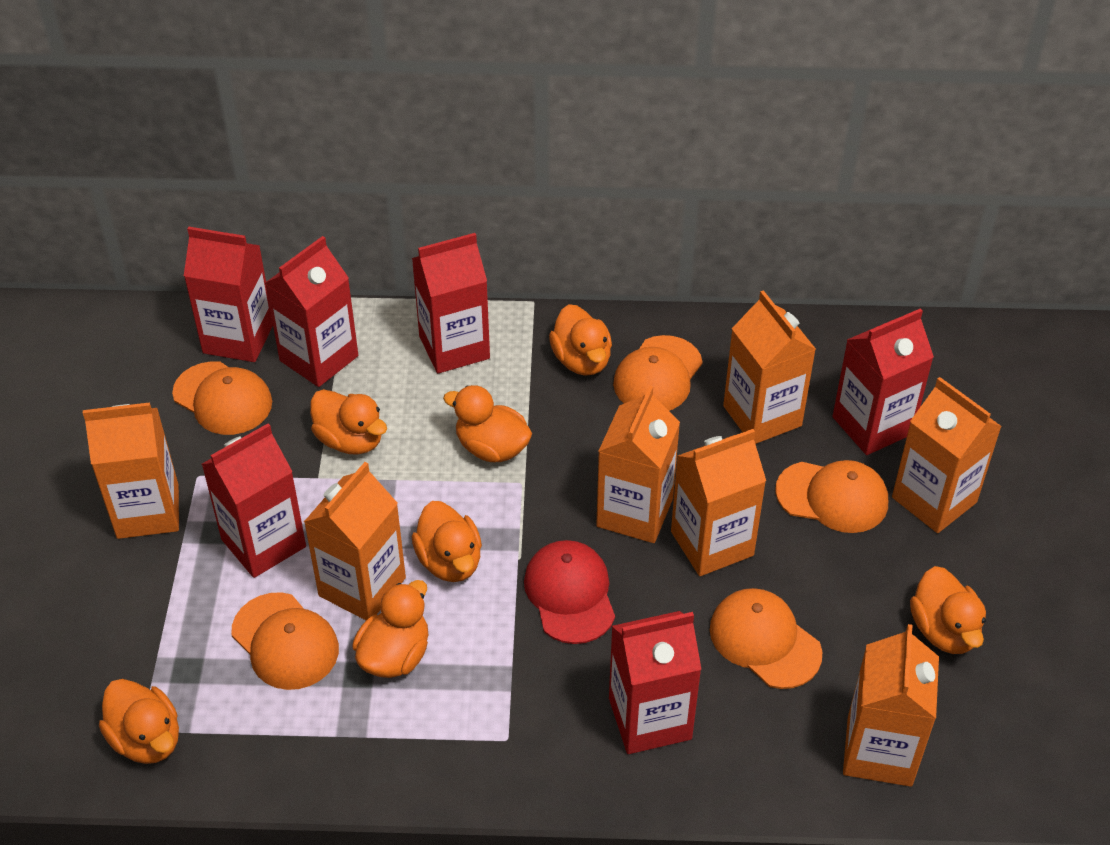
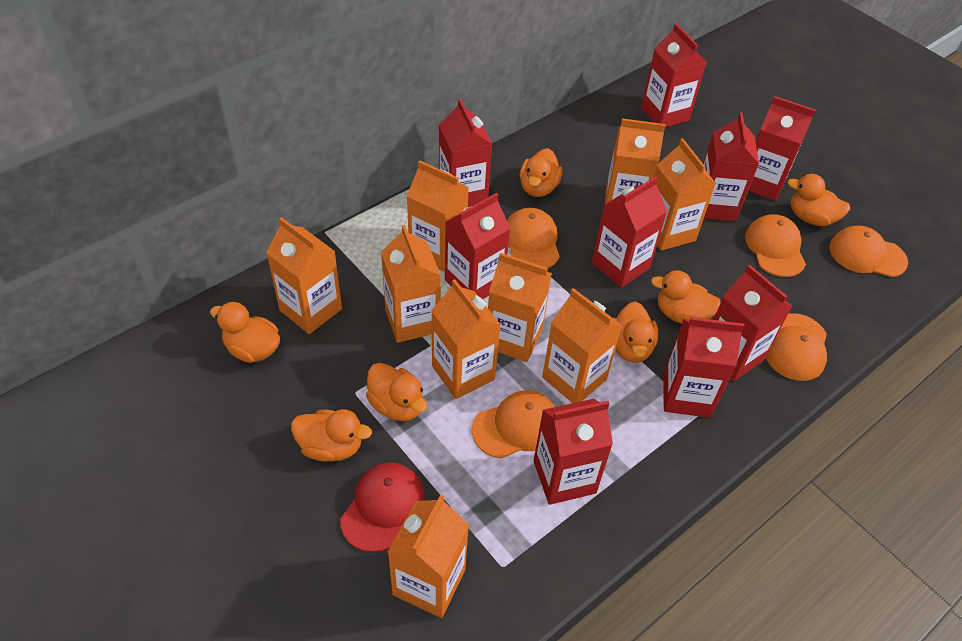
orange carton: [83,402,179,539] [304,462,406,620] [596,386,680,543] [671,429,766,576] [723,290,816,444] [843,624,939,787] [892,377,1002,533] = 7 -> [266,217,342,334] [381,225,441,343] [388,495,469,618] [407,160,469,271] [431,279,501,399] [488,253,552,362] [542,288,622,403] [605,118,666,204] [654,138,716,251] = 9
red carton: [184,227,273,362] [202,424,306,578] [265,236,358,387] [412,233,490,374] [609,611,701,754] [832,308,934,455] = 6 -> [439,99,492,207] [445,193,511,299] [534,399,613,505] [592,177,667,288] [641,23,707,127] [664,317,744,418] [703,112,759,221] [714,264,793,382] [748,96,815,201] = 9

